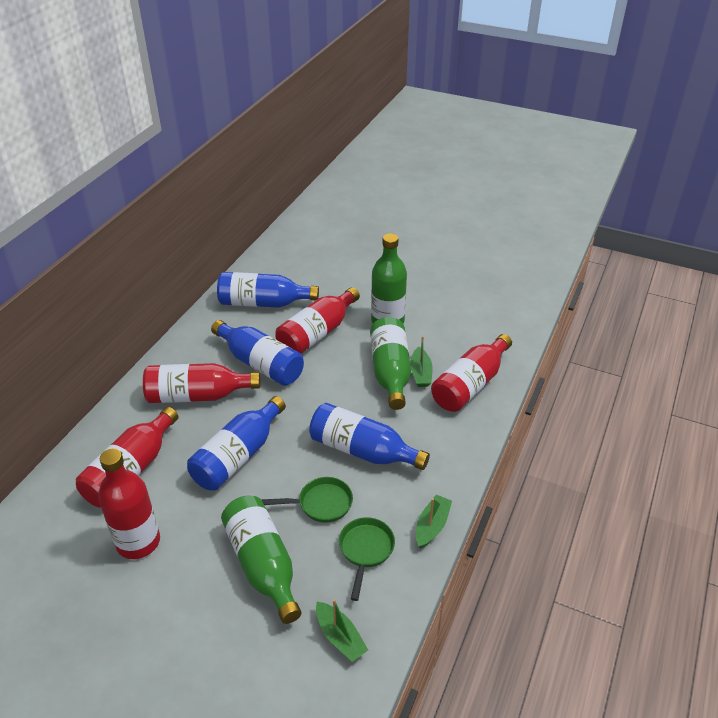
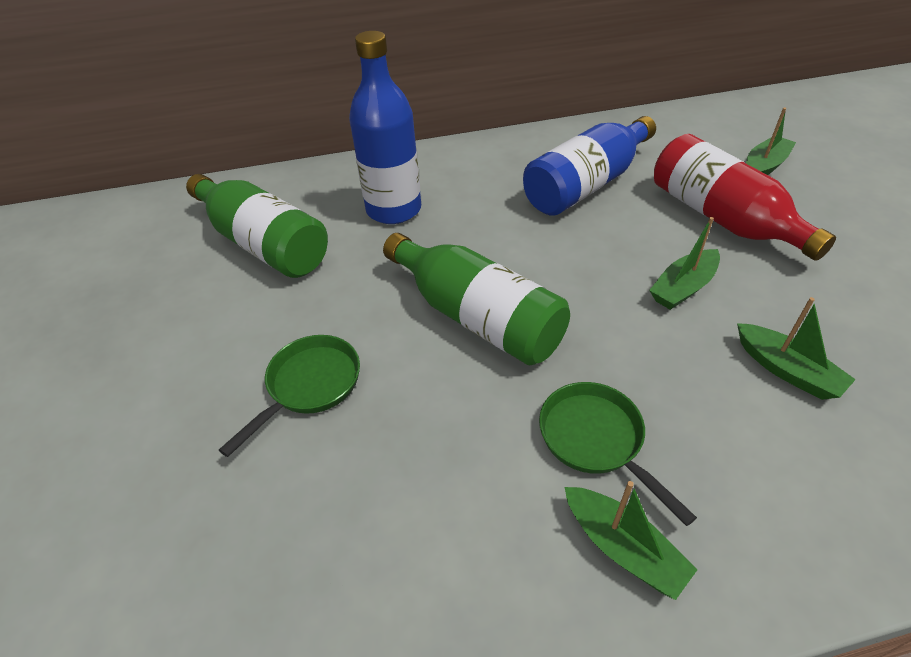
blue bottle: [187,396,286,491] [211,320,304,386] [217,272,319,308] [309,403,430,470] = 4 -> [349,31,421,224] [523,116,656,216] = 2
green boat: [316,599,368,662] [410,336,433,387] [416,495,452,548] = 3 -> [564,481,697,600] [649,217,720,310] [737,297,856,400] [746,108,796,175] = 4
green bottle: [221,496,301,624] [370,317,411,410] [371,233,407,324] = 3 -> [186,174,328,278] [383,233,570,366] = 2
red bottle: [76,407,178,508] [98,449,160,559] [143,363,260,403] [275,287,360,354] [431,334,512,412] = 5 -> [654,134,836,261] = 1

